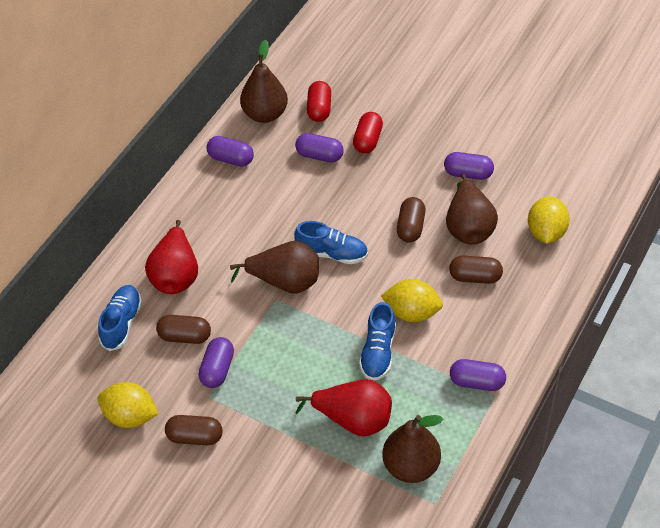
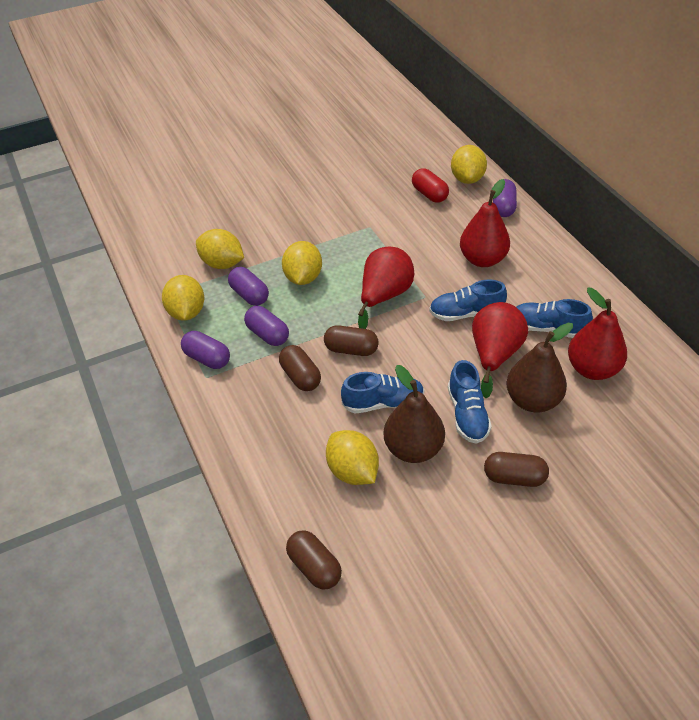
blue shoe: [98,285,142,351] [294,221,368,264] [359,302,396,381] = 3 -> [341,372,424,413] [429,280,507,321] [448,360,492,444] [516,299,593,338] = 4
brown pear: [230,241,319,294] [240,40,288,123] [382,415,443,483] [446,173,498,245] = 4 -> [384,365,445,463] [506,323,573,413] = 2
purple capsule: [198,337,234,388] [207,136,254,167] [295,133,344,162] [444,152,494,180] [450,359,506,391] = 5 -> [181,331,230,369] [228,267,269,306] [244,306,289,346] [493,179,517,217] = 4
red capsule: [307,81,331,122] [353,112,383,153] = 2 -> [412,168,449,203] = 1
red pear: [145,220,198,294] [296,379,392,437] = 2 -> [358,247,414,329] [460,179,510,267] [472,302,528,398] [568,288,627,380] = 4
yellow lemon: [97,382,159,428] [381,279,443,322] [528,196,570,244] = 3 -> [162,275,204,321] [196,229,244,269] [282,241,322,285] [326,430,379,485] [451,145,487,184] = 5

